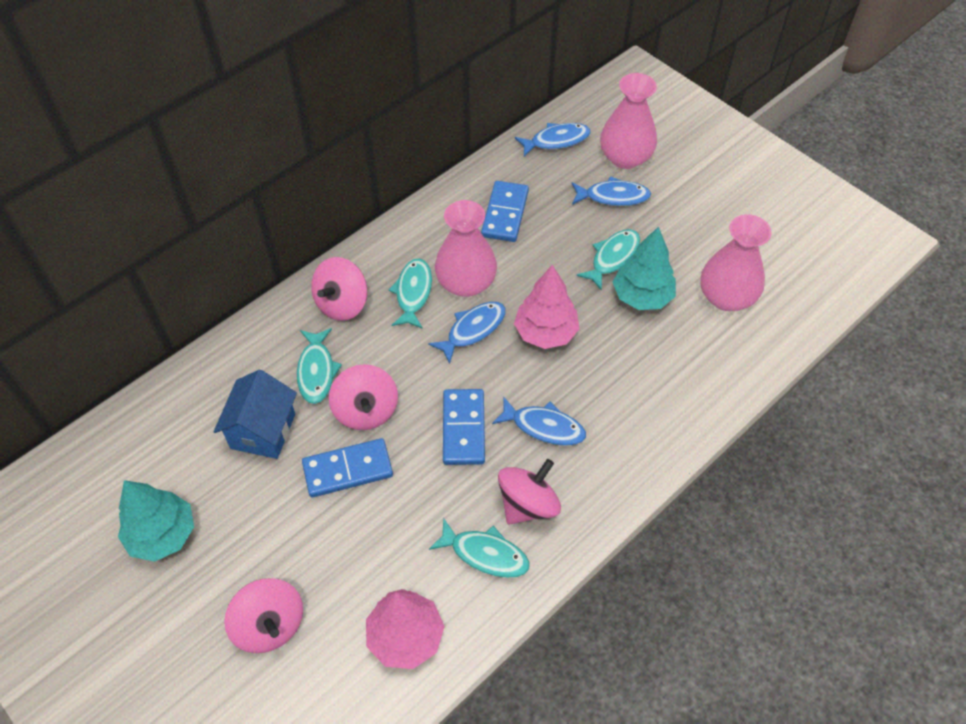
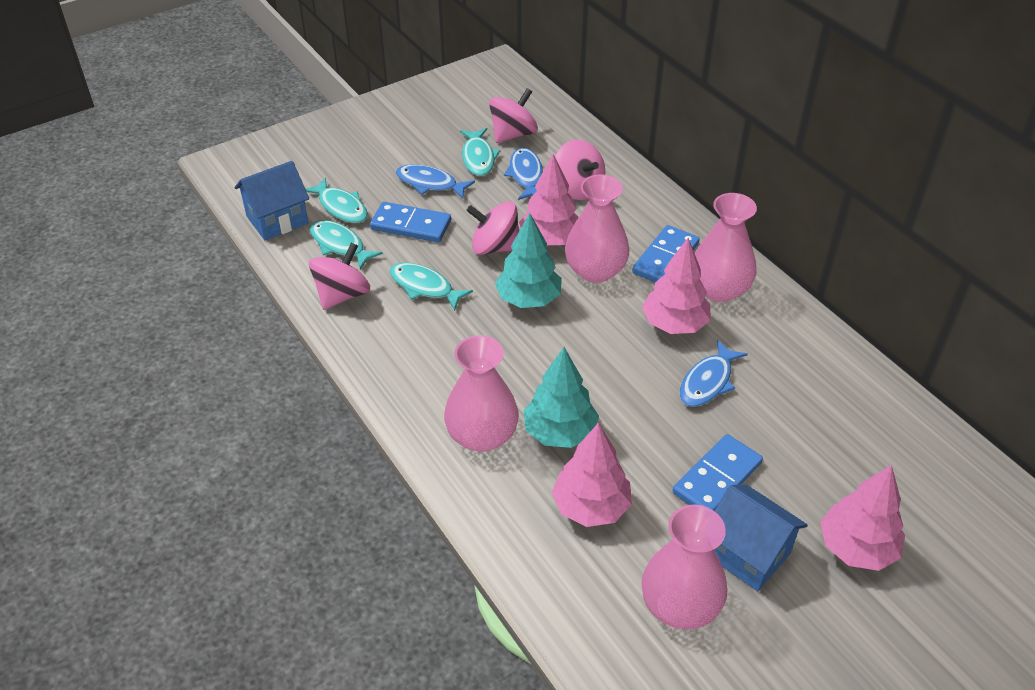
blue fish: [428,302,506,364] [492,396,586,446] [515,123,591,157] [571,176,651,206] = 4 -> [396,164,475,199] [504,148,543,200] [680,340,748,407] = 3
blue house: [214,370,297,459] = 1 -> [235,161,309,240] [714,484,808,591] = 2
pink tree: [366,589,445,669] [514,265,580,349] = 2 -> [519,154,579,245] [552,423,632,527] [642,238,711,334] [820,465,905,571] = 4
pink vase: [435,200,497,297] [600,73,657,169] [700,214,772,311] = 3 -> [444,335,519,452] [565,174,629,283] [641,504,727,629] [695,193,757,302] = 4

